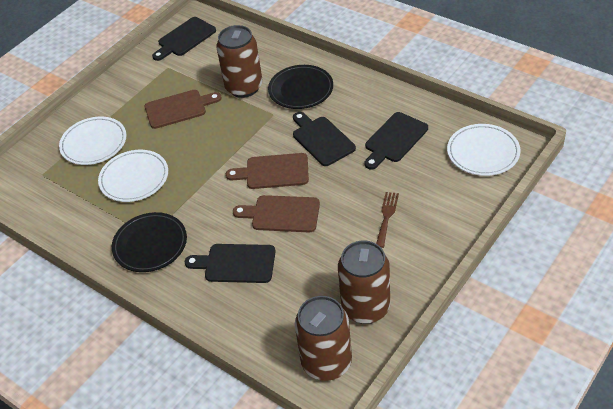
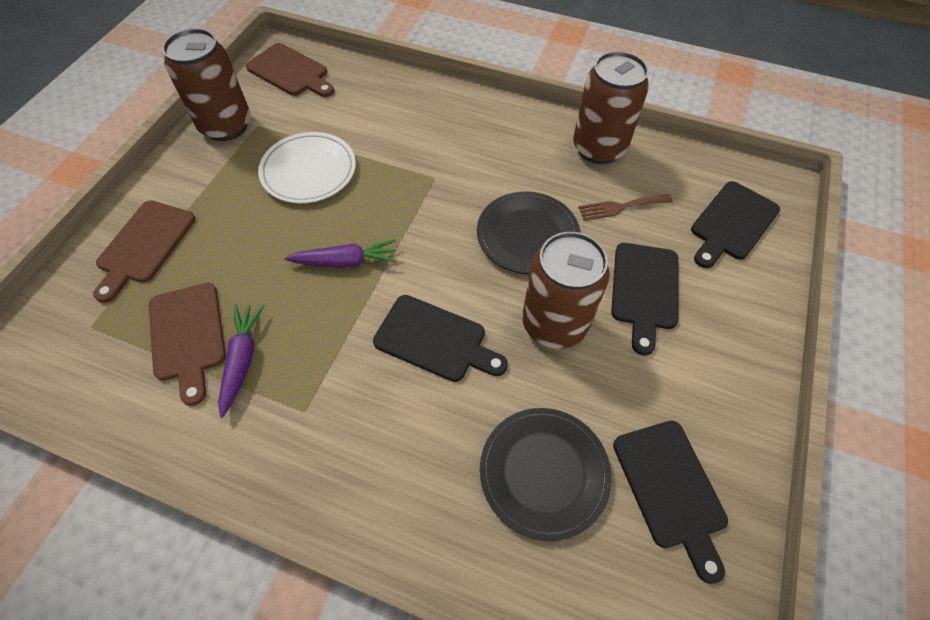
purple carrot: none = 0 -> [218,304,265,418] [285,239,397,268] = 2
white plate: [59,117,126,165] [98,150,168,202] [447,124,520,176] = 3 -> [258,132,356,203] = 1

